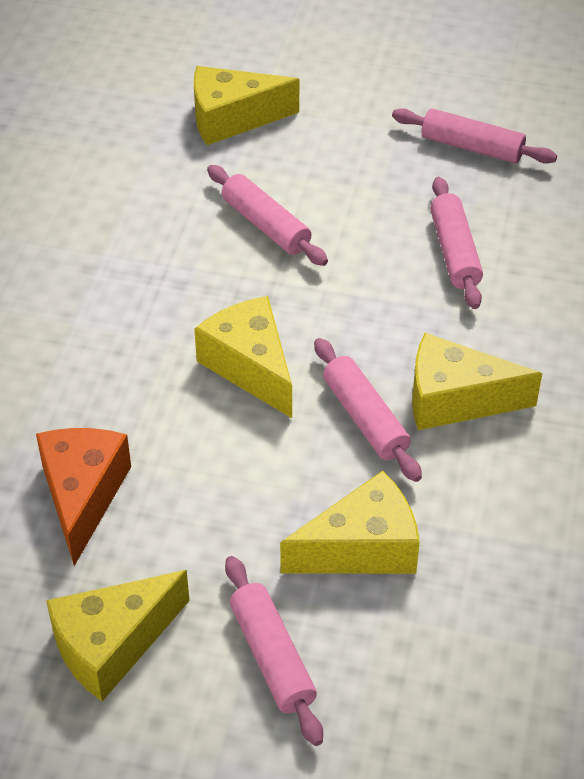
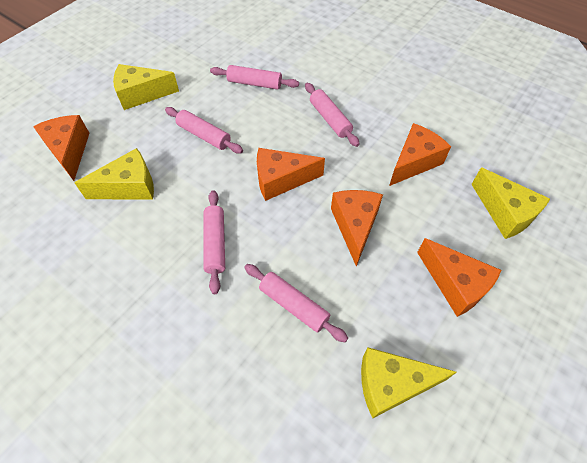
orange cheese: [36,428,131,566] = 1 -> [33,115,89,181] [257,148,325,201] [331,190,383,267] [389,123,451,186] [417,238,501,317] = 5
yellow cheese: [46,570,190,702] [194,66,299,145] [194,296,292,418] [280,471,420,574] [412,333,542,430] = 5 -> [75,148,154,199] [113,64,179,110] [361,347,457,418] [471,167,550,239] = 4

